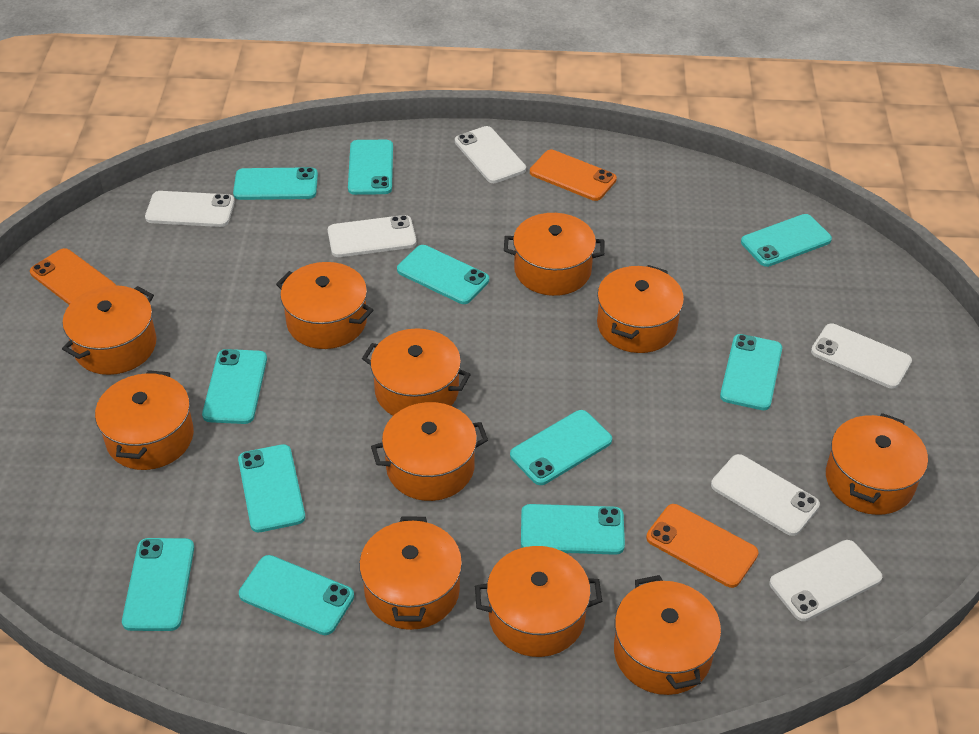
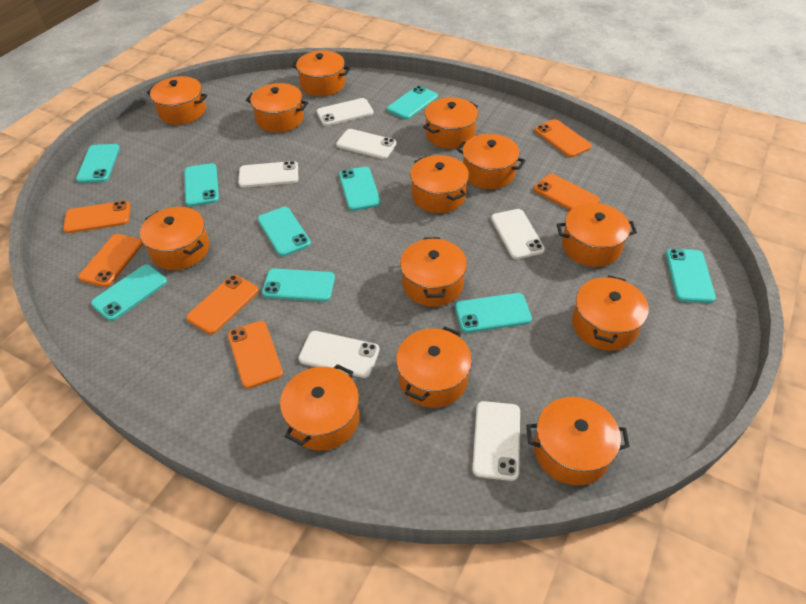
orange phone: [30,248,116,305] [530,150,617,201] [646,504,759,588] = 3 -> [63,201,130,233] [78,234,143,287] [186,275,259,334] [228,321,283,389] [534,174,600,210] [535,119,592,157] = 6
orange pot: [62,285,156,375] [95,370,194,470] [276,262,373,349] [359,516,462,630] [362,328,471,416] [371,402,488,501] [475,546,602,657] [504,213,605,296] [597,265,684,353] [614,575,721,695] [826,413,928,515] = 11 -> [140,207,209,270] [147,76,207,125] [246,83,308,133] [280,364,360,451] [292,50,350,96] [396,326,472,408] [400,237,467,307] [410,155,469,213] [423,97,478,149] [456,134,526,189] [527,397,630,485] [557,203,637,267] [572,275,649,351] = 13
turquoise phone: [122,538,194,631] [202,349,267,424] [233,167,318,200] [238,444,305,532] [239,555,354,635] [348,140,393,195] [397,245,489,304] [510,410,612,485] [521,504,625,555] [720,334,782,410] [741,214,832,267] = 11 -> [76,144,120,183] [91,265,167,321] [185,163,219,207] [258,207,311,256] [262,269,335,302] [339,167,381,211] [387,86,438,120] [455,293,532,333] [666,249,716,303] = 9

